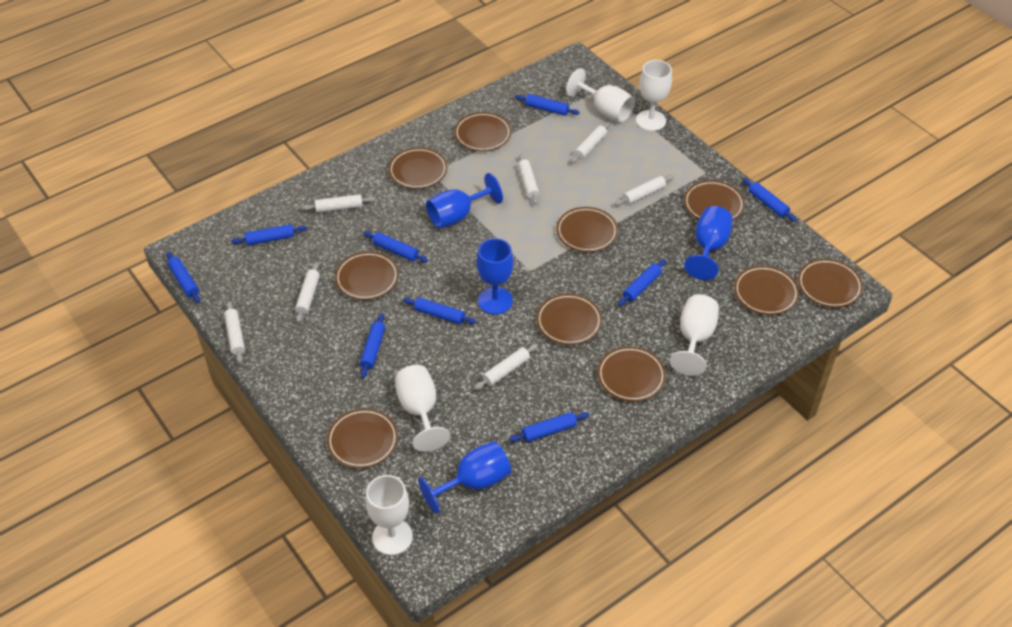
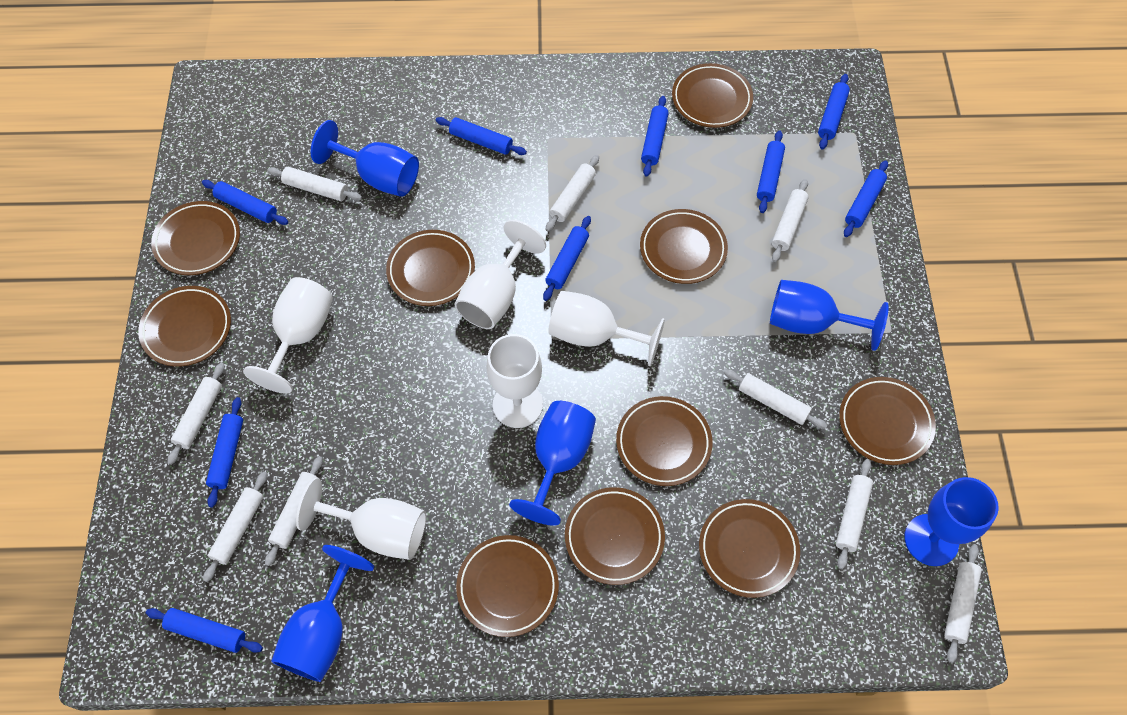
blue goblet: [418,441,511,514] [426,173,503,229] [477,238,513,314] [684,206,733,280] = 4 -> [271,545,374,682] [311,120,419,197] [509,401,596,526] [770,280,889,351] [905,477,999,566] = 5
white rolling pin: [224,301,245,363] [295,262,320,323] [302,194,375,213] [474,344,538,390] [518,154,539,205] [571,122,610,163] [615,175,674,206] = 7 -> [168,363,225,465] [203,471,267,582] [265,456,323,566] [267,167,362,201] [546,155,599,232] [724,369,827,429] [772,179,809,262] [836,459,873,569] [944,544,982,663] = 9

